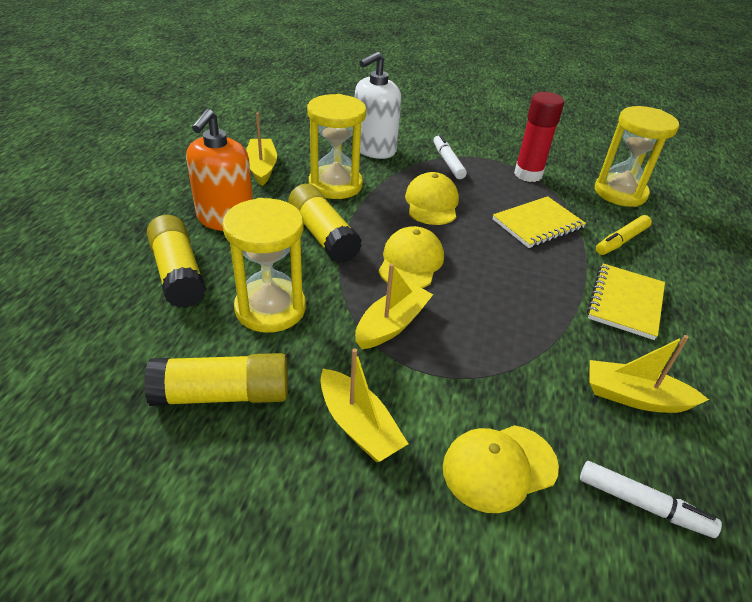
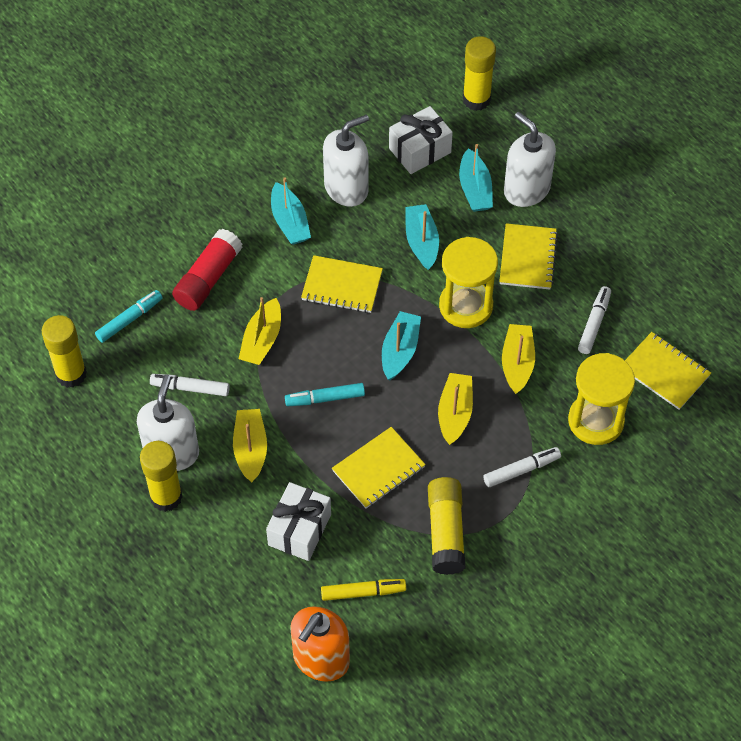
turquoise boat: none = 0 -> [271,177,311,245] [382,311,421,380] [405,204,439,270] [459,144,493,212] = 4
turquoise marker: none = 0 -> [95,290,163,343] [285,383,365,406] = 2
white gift: none = 0 -> [266,482,331,561] [389,106,453,174] = 2
white marker: [433,134,467,179] [580,461,722,538] = 2 -> [150,374,230,396] [483,447,561,487] [578,286,611,354] = 3
white soap dispenser: [355,52,401,159] = 1 -> [137,375,199,471] [323,115,369,207] [504,112,556,207] = 3
yellow cap: [378,226,444,288] [405,172,459,225] [443,425,559,513] = 3 -> none = 0
yellow glue stick: [144,353,288,406] [147,215,206,308] [288,184,362,263] = 3 -> [42,315,87,388] [140,441,183,512] [428,477,465,575] [463,36,496,111] = 4
yellow hourglass: [222,198,306,333] [307,94,366,199] [595,106,679,207] = 3 -> [439,237,498,328] [568,353,635,445] = 2
yellow notebook: [493,196,586,248] [587,263,665,340] = 2 -> [301,255,383,313] [332,427,426,508] [499,223,558,290] [625,332,711,410] = 4

